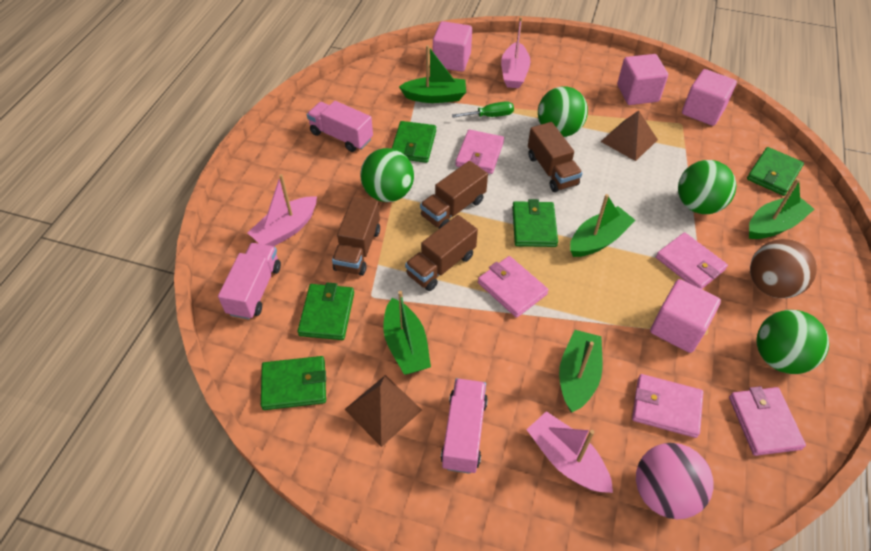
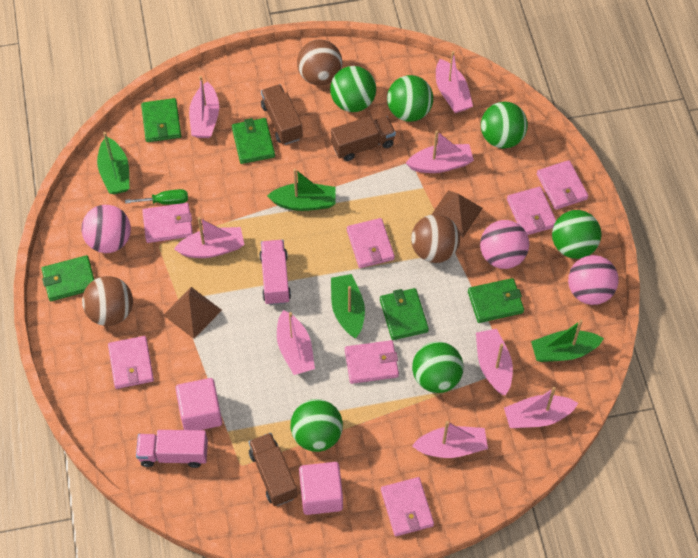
brown ball: [750,239,817,298] = 1 -> [82,276,133,326] [297,39,343,86] [411,214,460,263] = 3
brown truck: [332,197,380,276] [405,215,478,291] [420,161,488,229] [528,122,582,192] = 4 -> [249,433,297,506] [261,84,303,145] [331,116,396,161] = 3
green ball: [360,148,414,202] [538,86,588,137] [678,160,736,214] [757,310,829,374] = 4 -> [291,399,343,452] [330,66,376,112] [387,75,433,122] [412,342,464,393] [481,102,528,149] [552,210,601,259] = 6
green boat: [383,291,431,375] [399,45,466,103] [559,330,603,412] [570,194,635,257] [749,178,814,239] = 5 -> [97,132,129,194] [267,168,335,211] [331,274,365,338] [531,320,604,362] = 4
pink ball: [636,443,713,519] = 1 -> [81,205,131,253] [480,220,529,269] [568,255,619,305] = 3
pink boat: [247,174,317,247] [501,17,530,88] [526,411,613,493] = 3 -> [174,217,245,258] [189,76,219,138] [277,310,315,375] [406,130,474,173] [412,421,488,458] [436,51,473,113] [476,329,513,395] [504,387,578,428] = 8
pink cube: [433,21,472,72] [617,54,668,105] [650,279,721,353] [682,69,737,126] = 4 -> [175,378,222,430] [299,462,343,515] = 2
pink truck: [218,243,281,320] [307,101,373,152] [441,378,488,474] = 3 -> [136,430,208,468] [259,240,291,305] = 2
pink wallet: [455,129,504,174] [478,256,549,318] [632,374,703,438] [656,232,728,289] [729,386,806,456] = 5 -> [108,336,154,389] [142,203,193,243] [345,340,399,384] [347,218,395,268] [381,477,434,536] [507,187,556,235] [537,160,588,210] = 7

